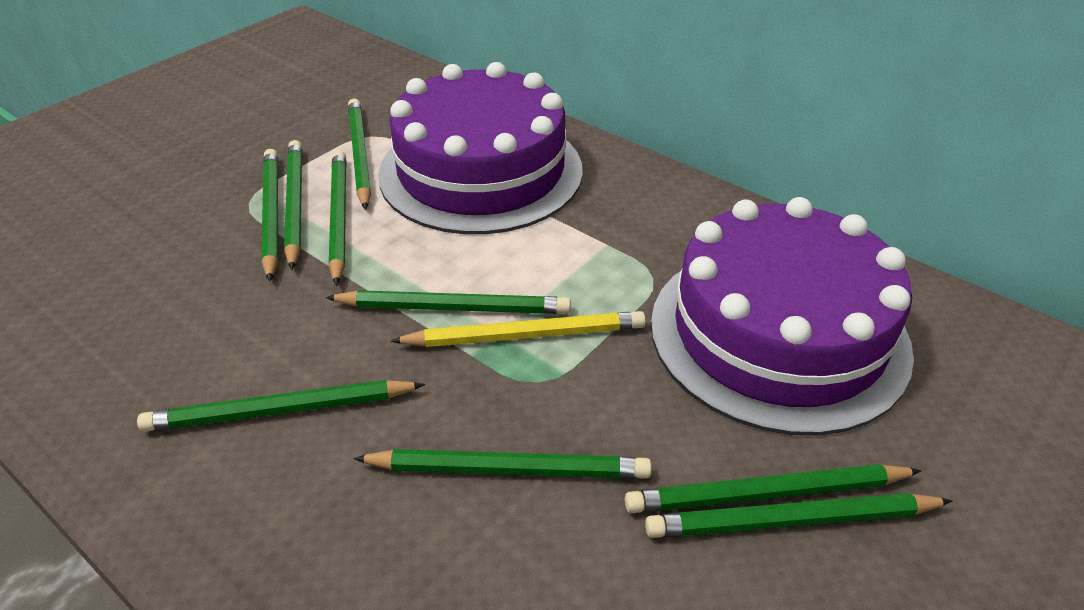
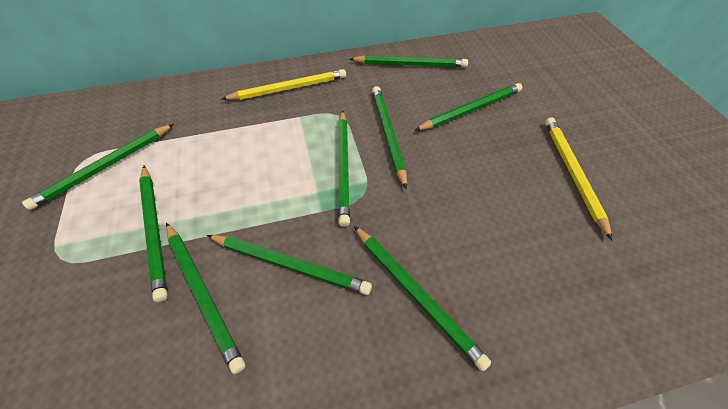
purple cake: [378,62,583,234] [651,197,914,435] = 2 -> none = 0
yellow pencil: [390,311,646,347] = 1 -> [222,69,346,100] [545,118,612,240] = 2

